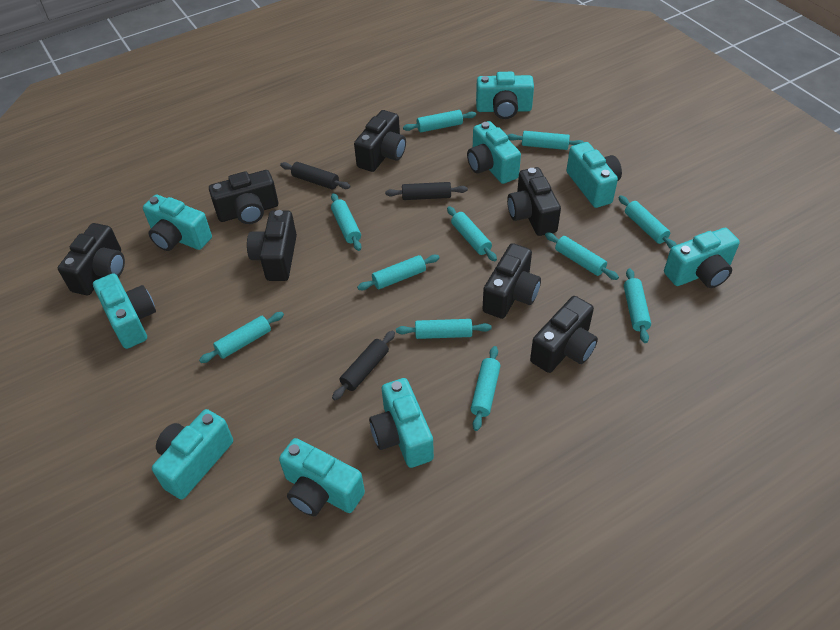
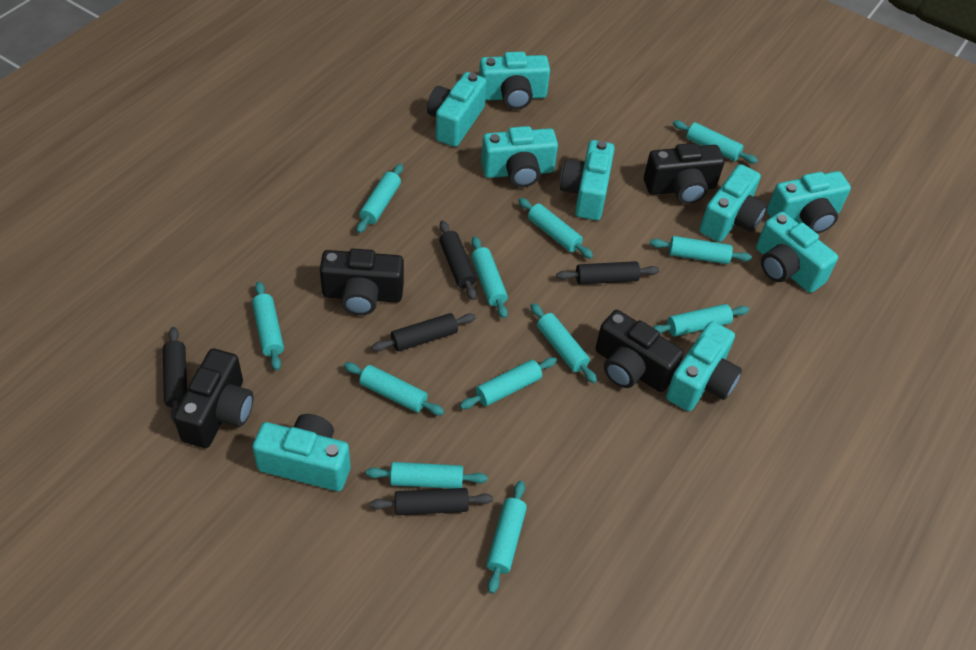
black camera: [58,223,125,295] [209,170,278,224] [247,210,297,281] [354,110,406,172] [482,243,541,319] [507,167,561,236] [530,296,598,373] = 7 -> [173,349,253,448] [320,249,404,315] [595,310,684,392] [644,143,725,204] = 4
black rolling pin: [280,162,350,189] [332,331,395,400] [385,182,468,200] = 3 -> [163,327,187,424] [370,488,493,515] [372,313,476,351] [439,221,477,300] [556,261,659,284] = 5
turquoise rolling pin: [199,312,284,363] [331,193,362,251] [357,255,440,290] [396,319,491,339] [403,110,476,132] [447,206,497,261] [471,346,501,431] [507,131,584,150] [545,233,619,280] [618,195,677,249] [624,268,651,343] = 11 -> [252,281,284,370] [344,362,444,415] [357,164,403,233] [366,462,487,489] [460,357,557,409] [471,236,508,318] [486,481,527,594] [518,198,593,259] [531,303,597,383] [650,236,752,264] [653,304,749,336] [673,120,758,164] = 12

